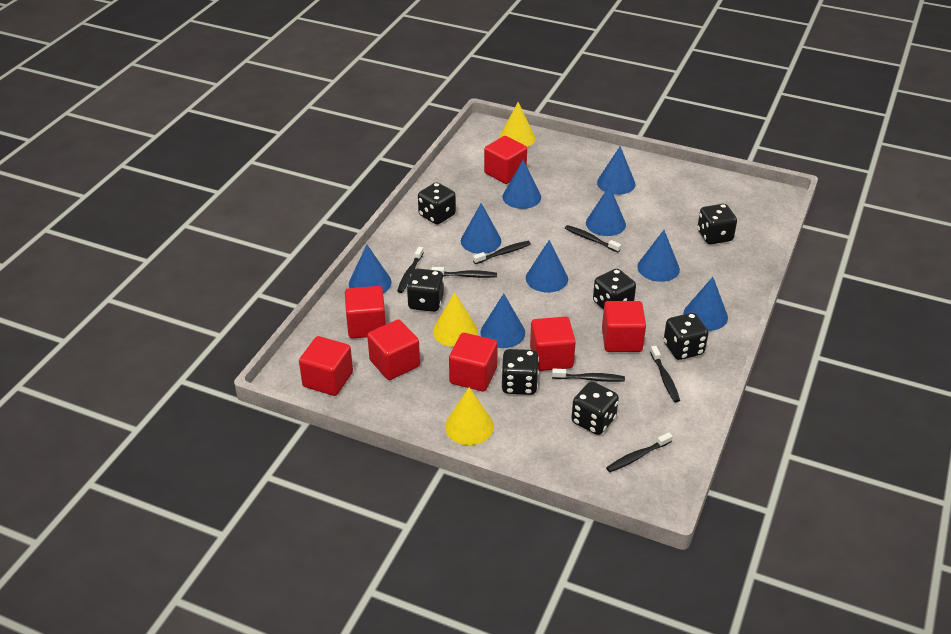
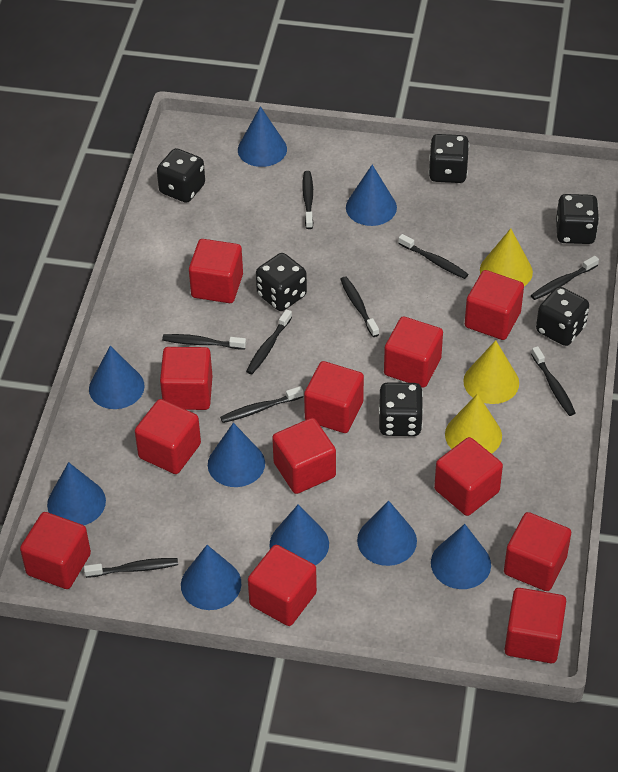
black dice: [407,268,444,312] [418,182,456,224] [501,349,539,395] [571,382,619,435] [593,269,636,310] [664,313,708,360] [697,204,737,244] = 7 -> [157,148,205,203] [256,253,307,311] [378,382,423,436] [428,134,469,183] [536,287,589,346] [556,194,599,244] = 6
black toothbrush: [397,247,424,293] [431,267,497,278] [473,241,531,264] [552,368,625,382] [565,225,621,253] [606,432,673,472] [650,346,680,402] = 7 -> [84,558,178,578] [162,334,246,350] [220,386,303,423] [246,309,292,374] [302,171,314,229] [340,277,379,337] [398,234,468,279] [531,256,599,300] [531,346,575,416] = 9
red cube: [299,336,353,396] [345,286,386,339] [367,319,420,380] [449,333,498,392] [484,136,527,184] [530,317,576,371] [602,301,646,352] = 7 -> [20,512,91,589] [135,399,201,474] [160,347,212,410] [189,239,243,303] [248,545,317,626] [272,418,336,494] [304,361,364,433] [384,316,443,388] [434,437,503,516] [465,270,524,340] [504,512,571,591] [505,588,566,663] = 12

